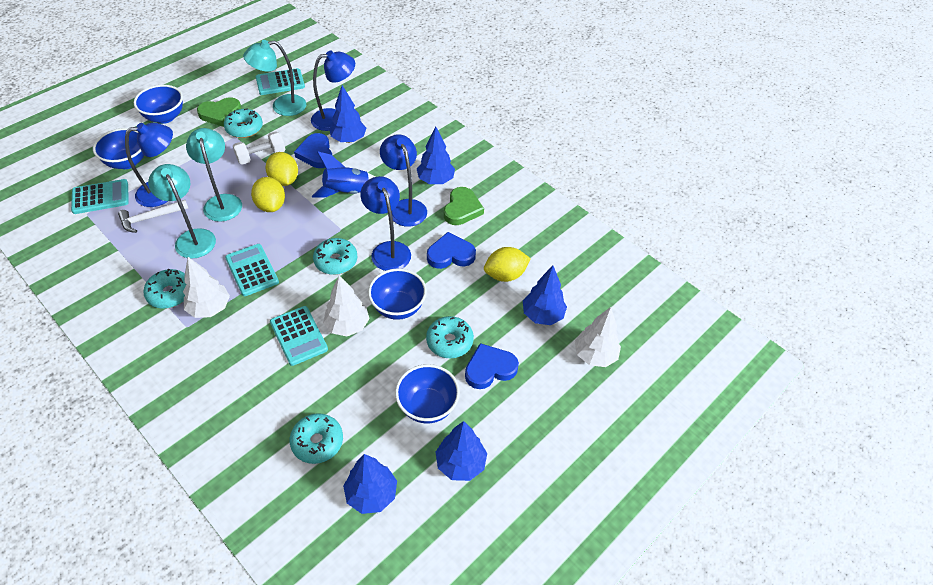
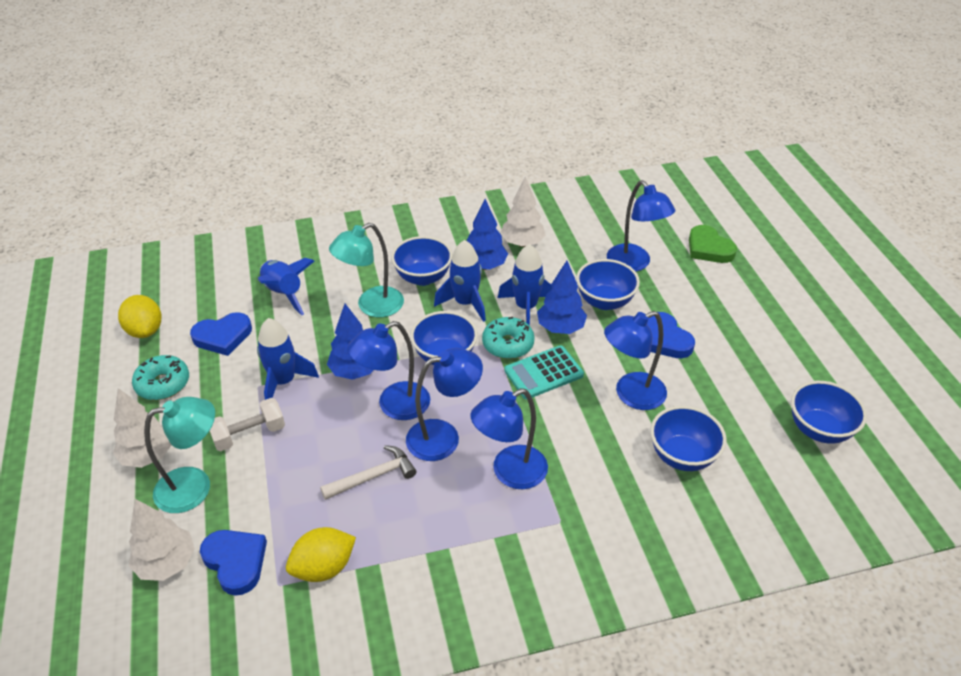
blue bowl: [93,128,144,169] [134,85,183,124] [368,268,427,320] [395,364,460,424] = 4 -> [391,236,453,286] [410,311,478,365] [576,259,640,310] [650,406,727,471] [791,381,867,444] = 5
blue lamp: [125,123,173,207] [311,51,355,131] [360,176,411,271] [380,134,427,227] = 4 -> [347,321,430,420] [406,348,483,461] [470,388,548,489] [604,311,667,410] [607,180,676,272] = 5
blue rocket: [312,152,375,198] = 1 -> [257,318,319,400] [258,258,314,315] [434,240,486,322] [498,244,552,326] = 4
blue tree: [329,85,366,143] [343,454,397,514] [417,127,455,184] [436,421,487,481] [523,265,567,325] = 5 -> [327,304,373,380] [467,199,508,270] [537,261,587,334] = 3
green heart: [197,97,242,127] [444,187,484,225] = 2 -> [689,225,737,263] = 1
turquoise calculator: [71,179,129,214] [225,244,279,296] [256,68,305,95] [270,306,328,366] = 4 -> [504,345,584,399] = 1
turquoise donut: [143,269,186,309] [224,108,263,138] [290,413,343,464] [313,238,357,275] [426,316,474,358] = 5 -> [132,355,189,400] [482,317,535,359] = 2
turquoise lamp: [148,164,216,259] [186,128,242,222] [243,40,306,116] = 3 -> [144,397,215,513] [329,223,404,317] = 2
yellow lemon: [251,177,285,212] [266,152,298,186] [484,247,531,282] = 3 -> [118,295,161,338] [286,527,356,582] = 2

